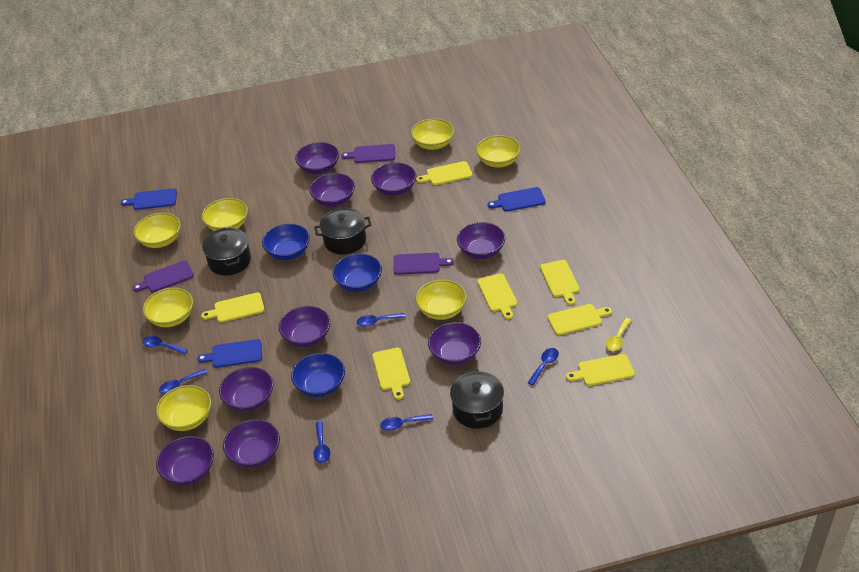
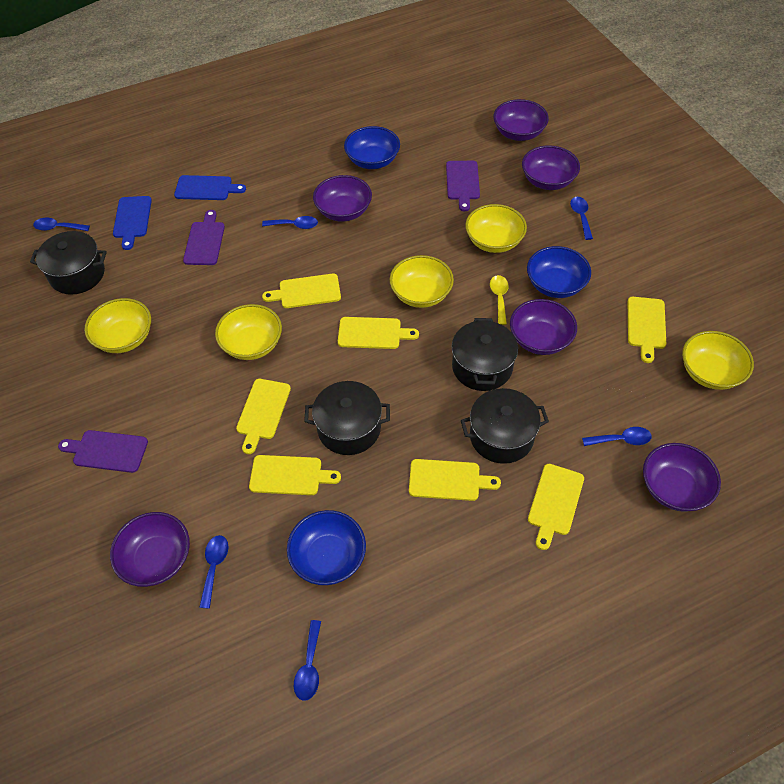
black pot: [202,228,251,276] [314,208,371,255] [450,369,504,429] = 3 -> [30,231,107,295] [304,381,390,455] [452,318,518,391] [461,388,549,464] = 4
blue cutting board: [121,188,177,210] [197,339,262,368] [487,187,546,211] = 3 -> [113,196,152,250] [174,175,246,200] = 2
purple bowl: [156,436,214,485] [219,367,274,412] [223,419,280,468] [279,306,330,347] [295,142,339,174] [309,173,355,207] [371,162,416,196] [428,322,481,365] [457,222,505,259] = 9 -> [110,512,190,587] [313,175,372,222] [493,99,549,141] [510,299,577,355] [522,145,580,190] [643,443,721,512] = 6
yellow bowl: [134,213,181,248] [143,288,193,327] [156,385,211,431] [202,198,248,231] [411,118,454,150] [416,280,467,320] [476,135,521,168] = 7 -> [84,298,151,353] [215,304,282,360] [390,255,454,308] [465,204,527,253] [682,331,754,390] = 5

